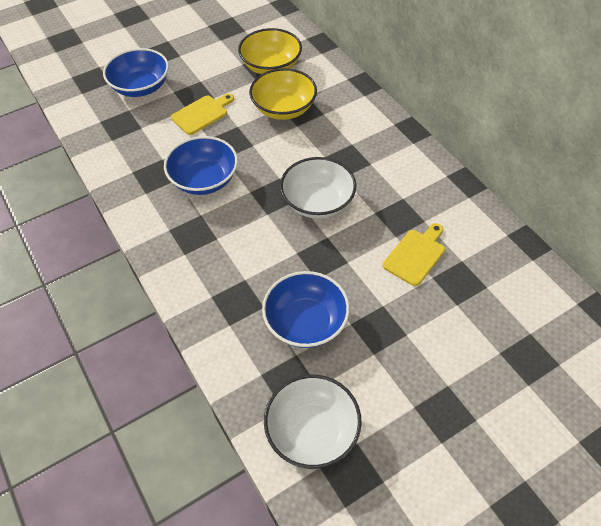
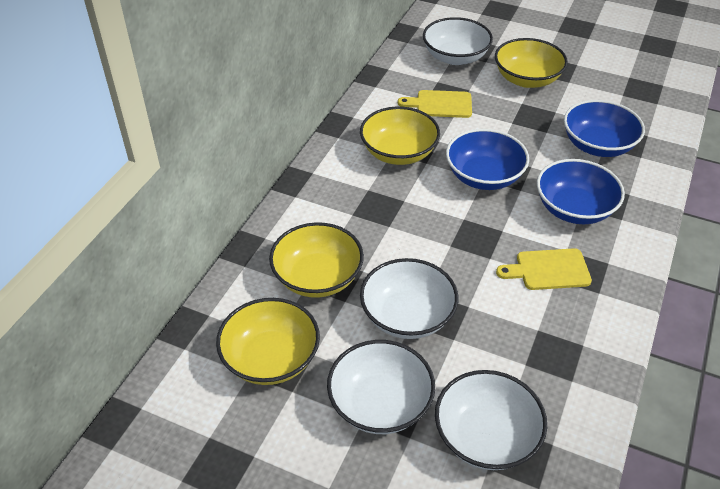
white bowl: [264,375,362,469] [280,157,356,219] = 2 -> [327,340,435,434] [360,258,458,339] [423,17,493,65] [435,370,547,470] = 4
yellow bowl: [238,28,302,74] [249,68,317,120] = 2 -> [216,298,320,385] [269,222,364,298] [360,106,440,165] [495,38,568,88] = 4

